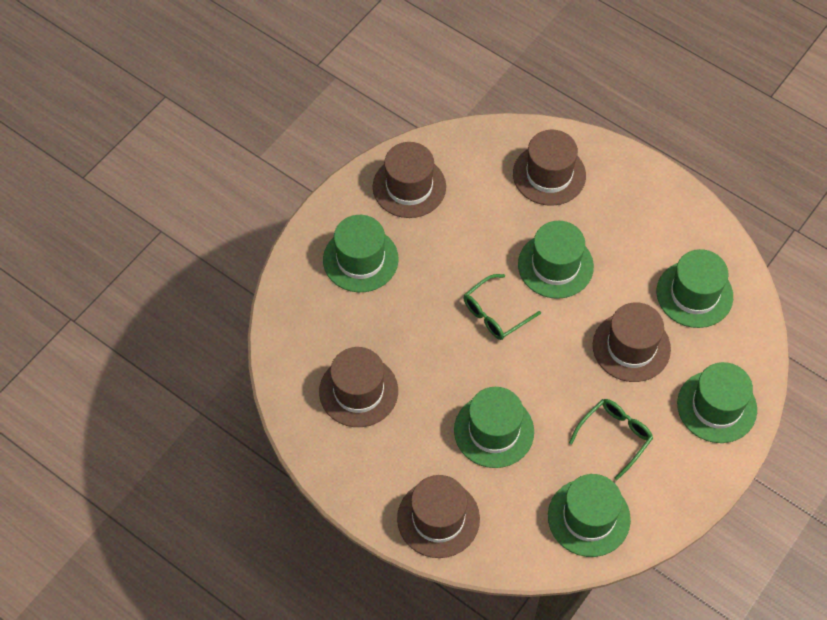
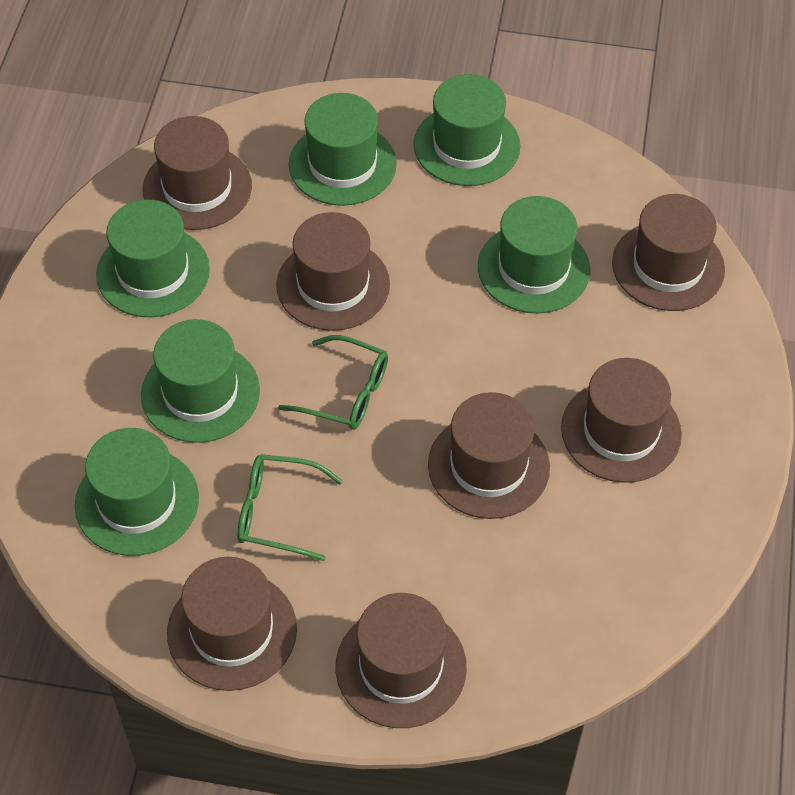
brown hat: [319,347,398,427] [373,142,446,218] [397,475,480,558] [513,130,586,206] [593,302,671,382] = 5 -> [143,116,252,230] [167,557,297,691] [276,212,390,331] [336,593,467,728] [428,392,550,519] [561,358,682,483] [612,194,725,311] = 7

